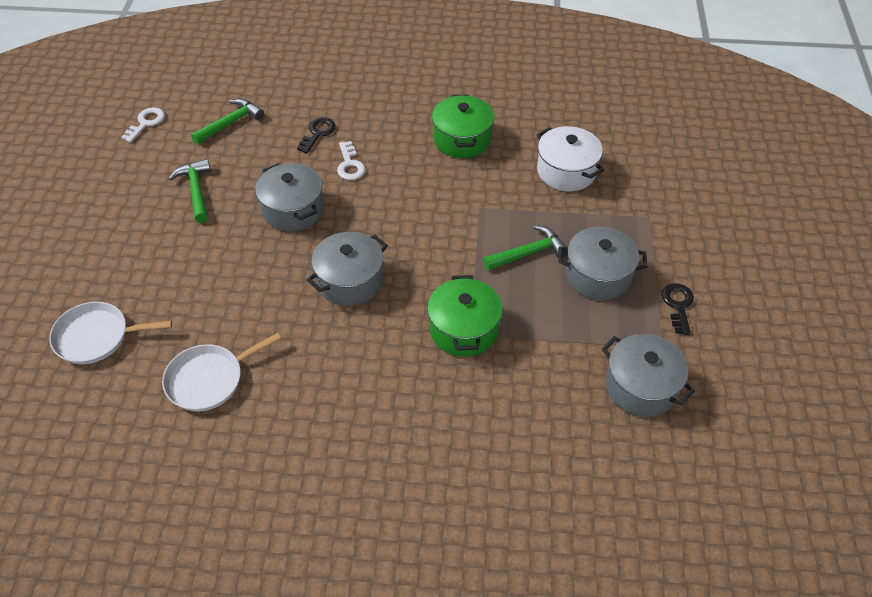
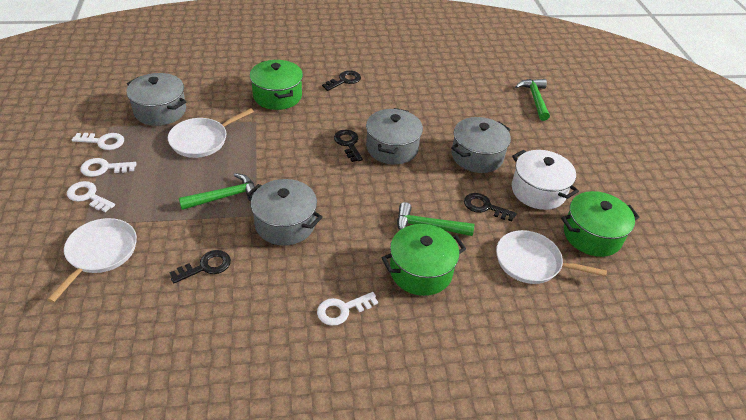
black key: [297,117,336,153] [662,283,694,335] = 2 -> [169,250,231,284] [322,70,361,91] [334,130,363,162] [464,193,517,222] = 4
green pot: [427,275,502,357] [432,94,494,158] = 2 -> [250,59,303,110] [381,224,466,296] [561,191,640,257] = 3
white key: [121,107,165,143] [337,141,365,180] = 2 -> [67,181,115,212] [72,133,124,150] [80,158,137,177] [317,292,378,326] = 4
white pan: [49,302,172,364] [162,333,281,411] = 2 -> [47,218,137,303] [168,108,254,158] [496,230,607,284] = 3

